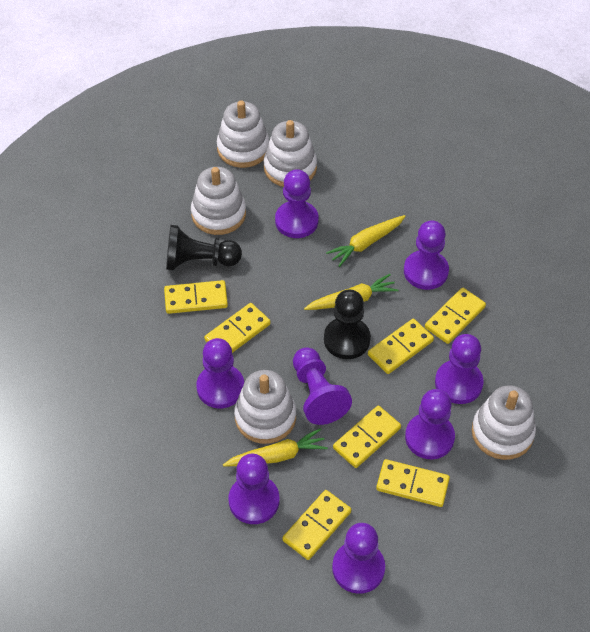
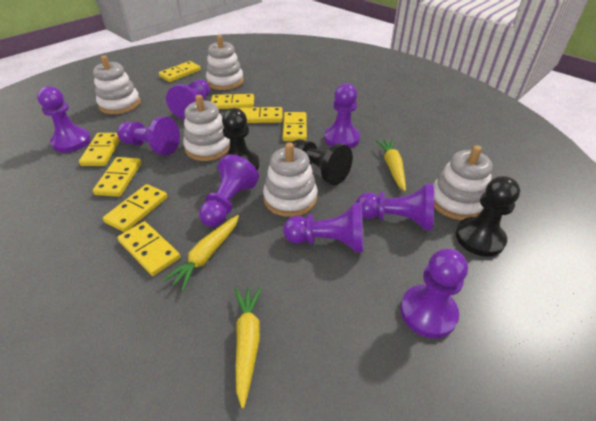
black pawn: [166,225,242,270] [324,290,371,359] = 2 -> [222,108,260,170] [292,139,353,185] [456,176,520,257] = 3
yellow domino: [164,280,228,314] [204,303,271,353] [282,490,351,560] [333,406,401,468] [368,319,434,374] [376,459,450,507] [425,288,486,344] = 7 -> [79,133,120,166] [93,157,142,197] [103,184,168,232] [118,221,180,276] [159,61,201,82] [211,94,254,109] [239,107,283,123] [283,112,307,141] = 8

